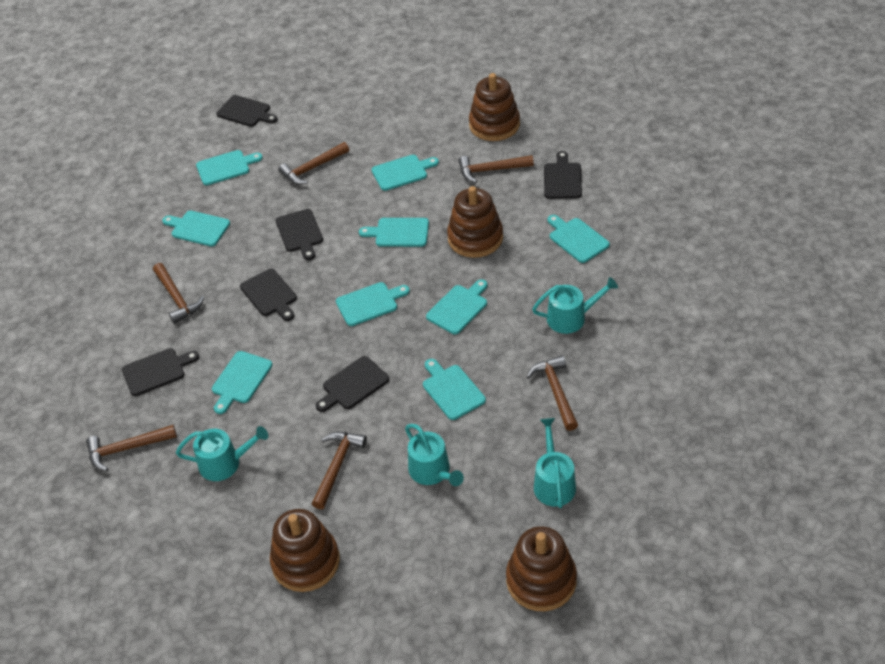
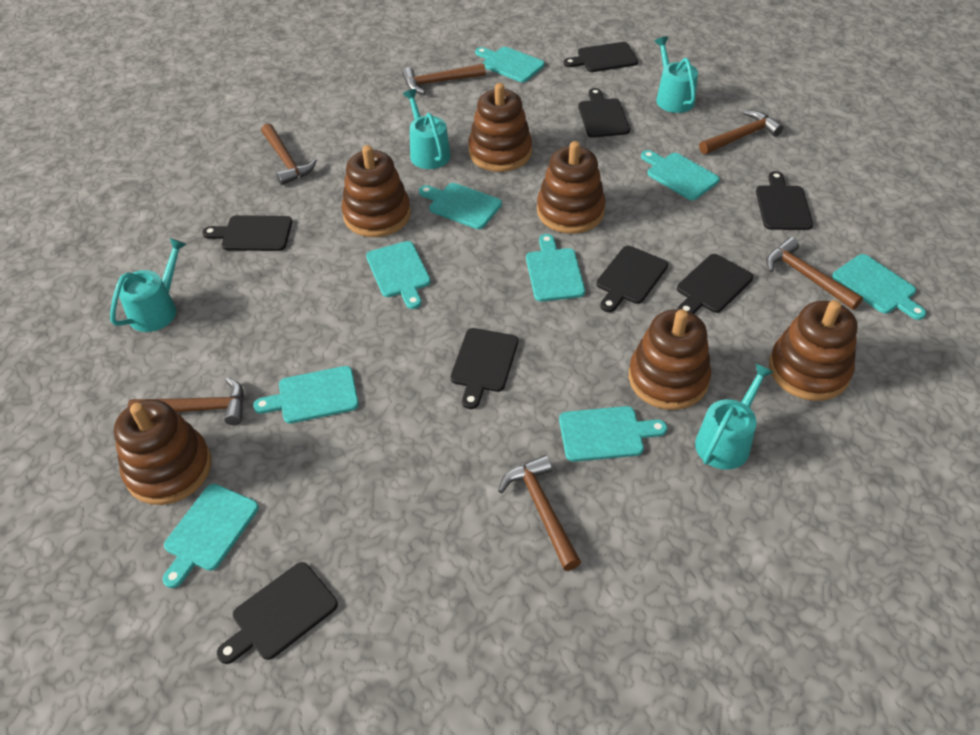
black cutting board: [122,348,199,396] [216,95,278,127] [240,269,297,321] [276,209,323,260] [316,356,389,412] [544,151,582,199] = 6 -> [202,215,292,251] [217,562,338,664] [451,328,518,409] [564,42,638,72] [578,88,630,138] [596,246,668,312] [677,254,753,314] [756,171,813,230] = 8
brown stacking toy: [270,509,340,592] [447,186,503,258] [469,73,520,141] [506,526,577,611] = 4 -> [114,399,211,505] [341,145,411,237] [468,83,532,172] [537,141,606,234] [629,309,711,410] [769,300,857,401] = 6

